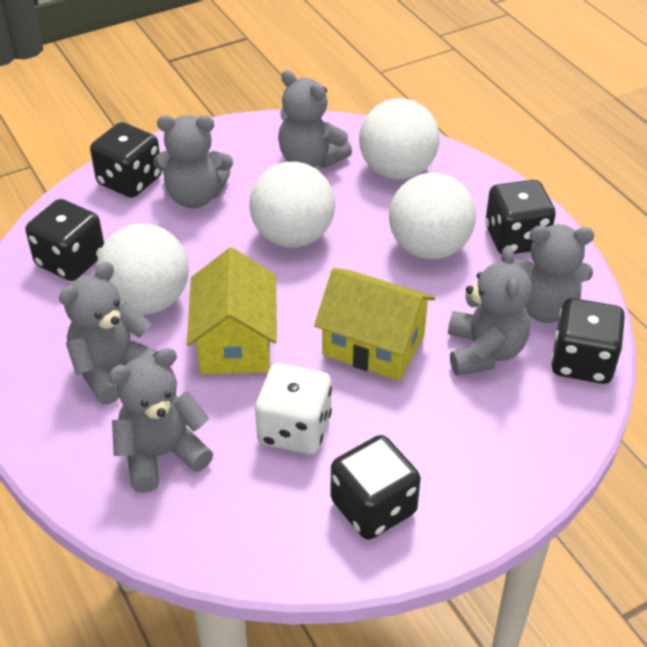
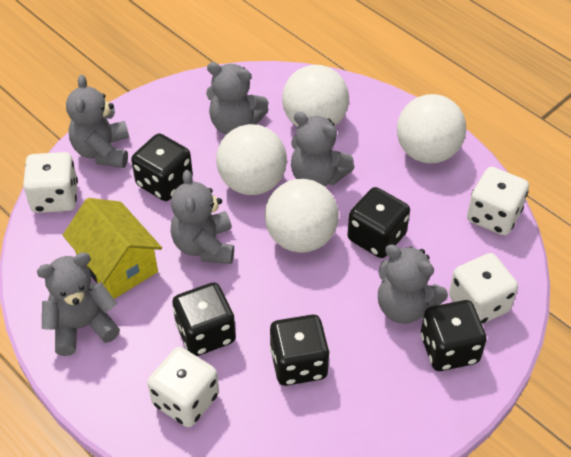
white dice: [255,363,332,454] = 1 -> [23,152,78,213] [147,347,219,427] [449,253,518,324] [467,167,529,236] = 4
yellow house: [187,247,277,375] [314,268,435,381] = 2 -> [63,198,162,299] = 1

